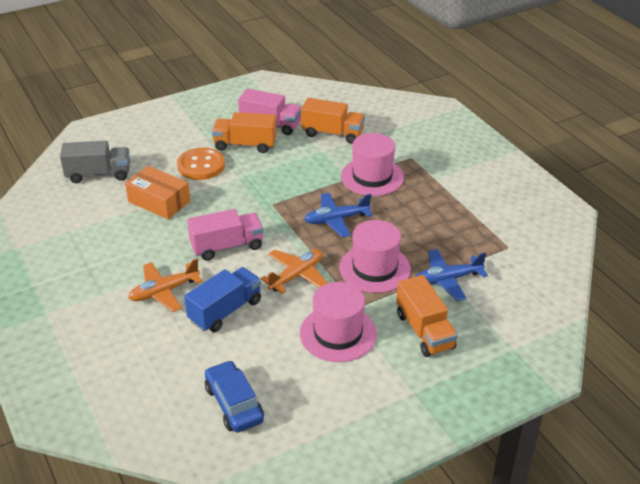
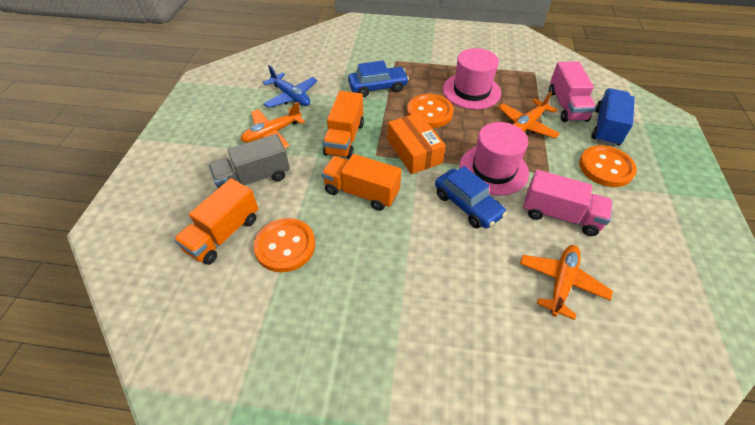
blue car: [205,360,264,432] = 1 -> [348,61,409,97] [435,166,507,228] = 2
blue plane: [304,193,372,237] [415,249,488,301] = 2 -> [263,65,318,108] = 1
orange button: [177,148,225,180] = 1 -> [254,218,315,272] [407,94,454,128] [579,145,637,187] = 3
orange plane: [128,259,203,312] [261,249,328,294] = 2 -> [241,102,305,148] [498,92,560,138] [520,245,613,320] = 3
pink hat: [300,282,377,362] [339,220,411,293] [341,133,404,196] = 3 -> [443,48,501,109] [459,122,529,195] = 2

